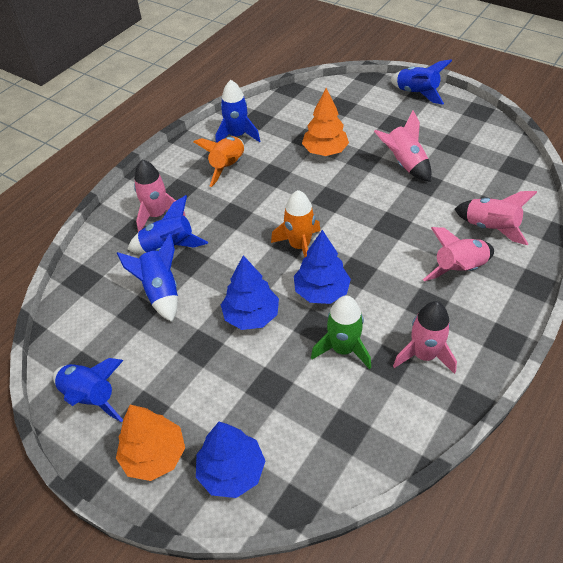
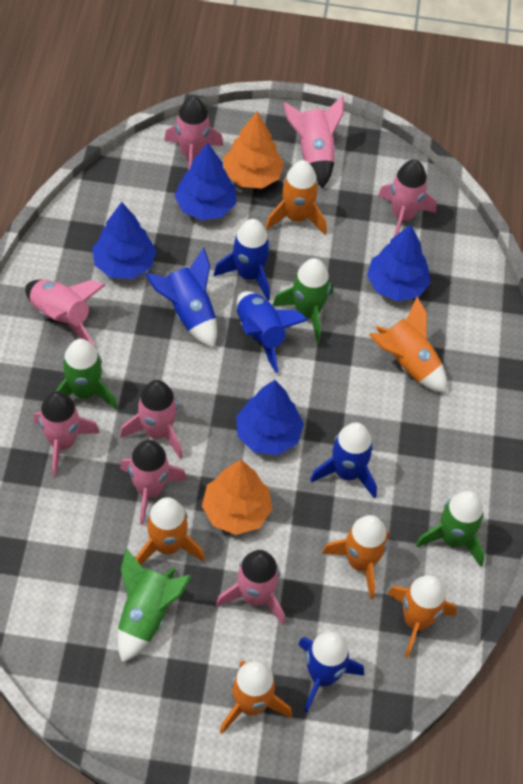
blue tree: [196,422,265,498] [221,255,279,330] [294,230,351,304] = 3 -> [92,202,156,279] [175,143,236,220] [236,380,304,455] [367,225,431,301] = 4
green rocket: [311,295,371,369] = 1 -> [56,339,118,410] [117,548,192,663] [272,258,333,343] [415,491,485,567] = 4
orange rocket: [194,136,244,187] [271,190,321,258] = 2 -> [136,497,205,565] [220,661,292,734] [265,160,327,234] [322,515,390,599] [369,297,447,393] [387,575,457,658] = 6
pink rocket: [134,159,185,232] [374,111,431,182] [393,301,457,374] [423,227,494,281] [455,191,537,245] = 5 -> [25,279,105,345] [34,391,100,477] [120,380,183,459] [120,440,187,525] [164,96,224,170] [216,550,285,625] [284,96,344,188] [378,159,437,237] = 8

